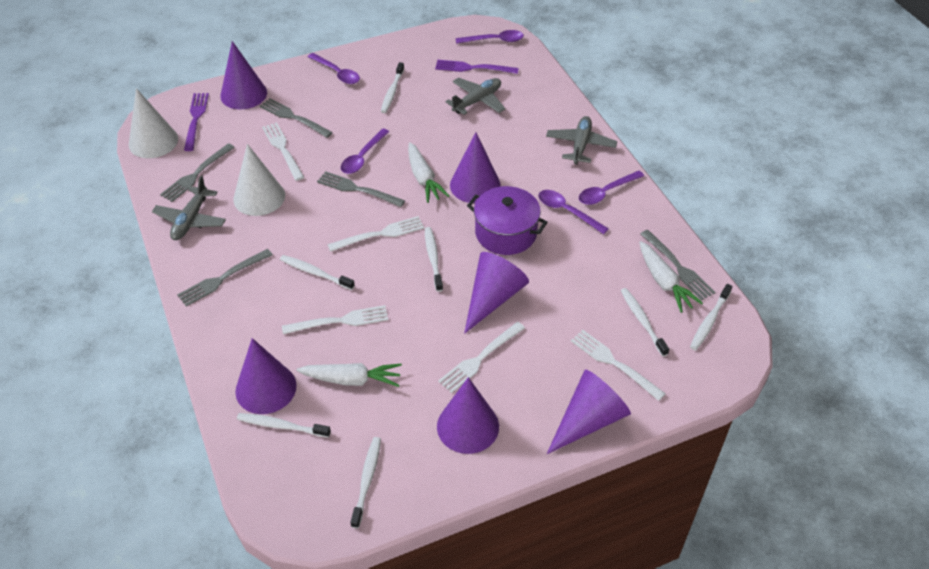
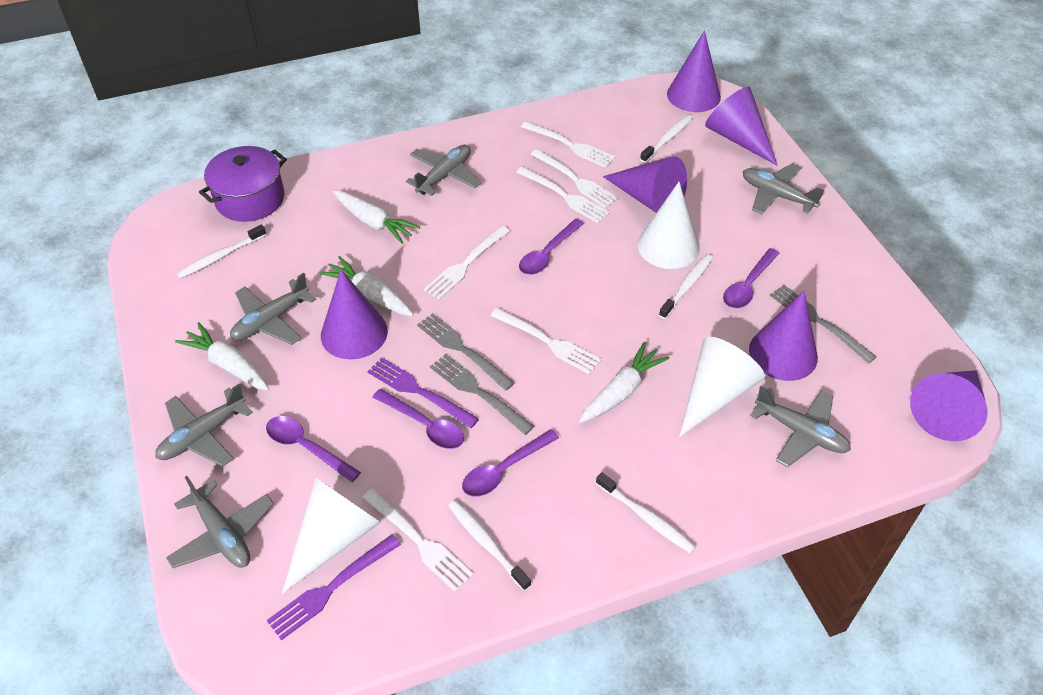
grey fork: [160,143,235,202] [177,249,273,306] [260,98,333,138] [317,171,405,207] [640,230,715,301] = 5 -> [417,313,515,391] [430,354,534,435] [770,285,876,364] = 3
grey plane: [152,175,226,240] [445,77,505,115] [546,116,617,165] = 3 -> [155,384,253,467] [166,476,274,568] [230,273,316,345] [406,145,482,196] [743,163,824,215] [750,386,851,467] = 6
white carrot: [296,363,402,387] [408,142,449,203] [639,241,703,313] = 3 -> [175,322,269,391] [319,256,414,316] [333,190,420,244] [579,342,669,423] = 4
white cone: [129,88,178,158] [234,144,285,216] = 2 -> [282,478,381,594] [637,182,700,269] [679,337,765,437] = 3
white fork: [262,122,304,181] [282,305,388,334] [327,216,424,252] [438,322,525,393] [571,330,666,401] = 5 -> [362,488,474,592] [424,225,510,300] [490,308,602,375] [516,166,610,223] [521,121,616,168] [531,149,618,208] = 6
white toothbrush: [237,413,331,438] [280,255,355,290] [351,437,381,528] [381,62,404,113] [425,227,443,292] [621,288,669,357] [690,284,732,350] = 7 -> [177,225,266,279] [448,500,531,591] [596,472,696,554] [640,115,693,163] [659,254,713,319] = 5

